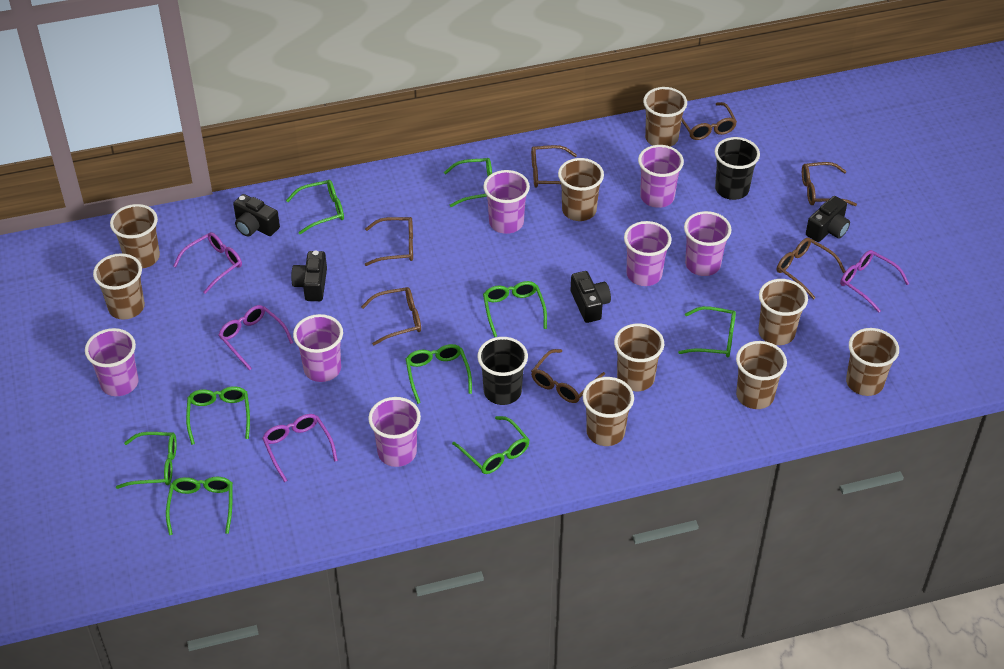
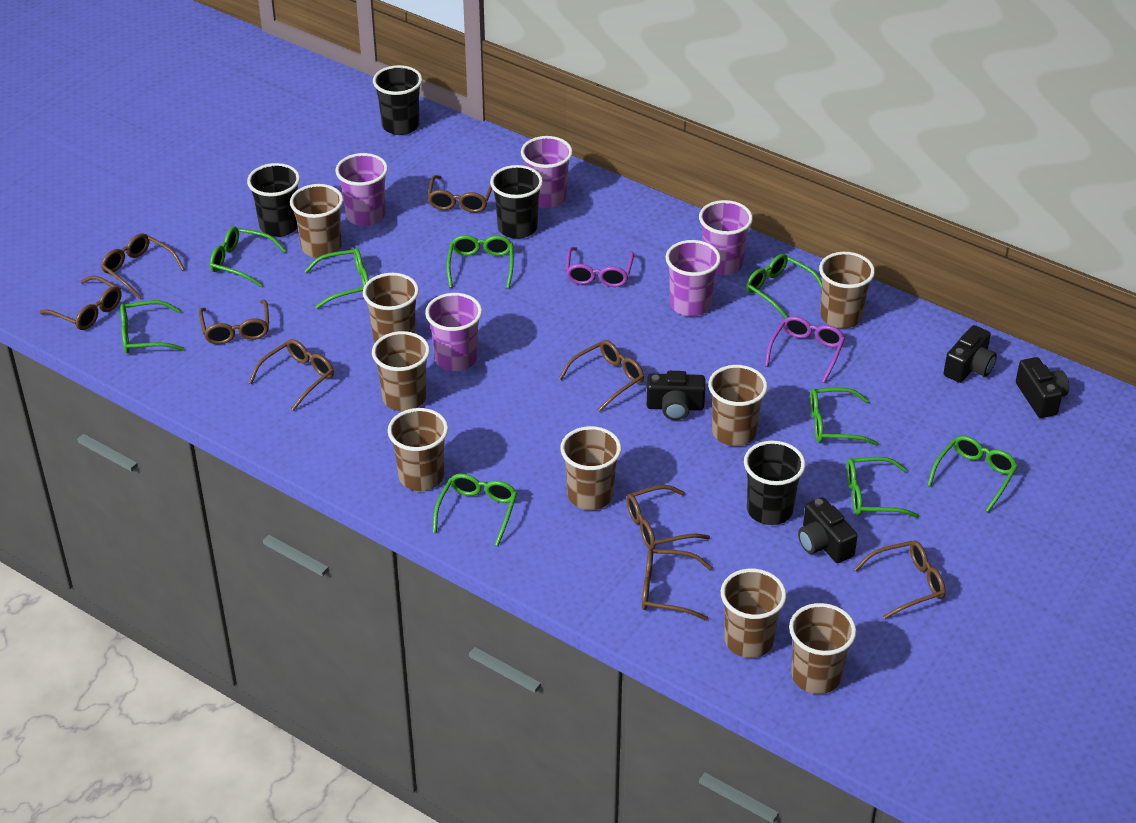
black cup: [477,337,528,405] [715,137,760,200] = 2 -> [247,163,300,237] [373,65,422,135] [490,165,543,239] [744,441,805,525] = 4
brown glasses: [361,287,421,346] [365,217,413,266] [531,145,577,188] [531,349,605,403] [682,102,737,140] [777,238,846,300] [802,162,857,206] = 7 -> [39,276,122,330] [101,233,185,299] [199,300,269,344] [249,339,334,411] [427,175,492,213] [559,340,644,412] [626,485,710,549] [642,549,713,621] [854,540,946,619] = 9
purple cup: [85,328,139,396] [293,314,343,382] [368,397,421,467] [483,170,530,234] [624,221,672,286] [638,145,684,208] [684,211,731,276] = 7 -> [335,153,388,226] [425,293,482,371] [521,136,573,208] [666,240,721,316] [699,200,753,275] = 5
purple glasses: [173,232,242,294] [219,305,293,371] [262,414,338,482] [840,250,909,312] = 4 -> [566,247,634,287] [765,316,845,383] = 2

